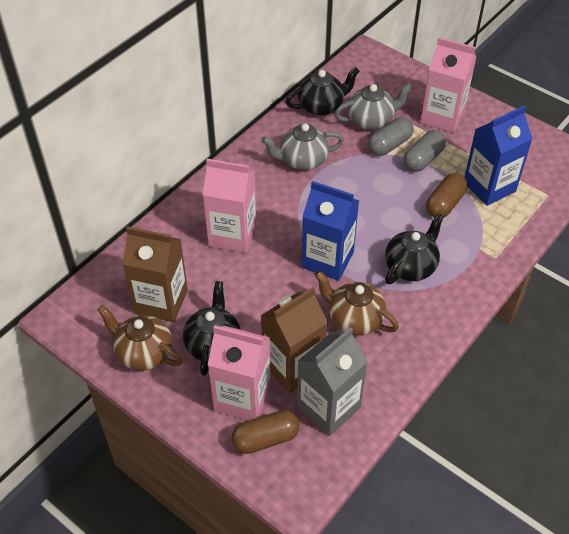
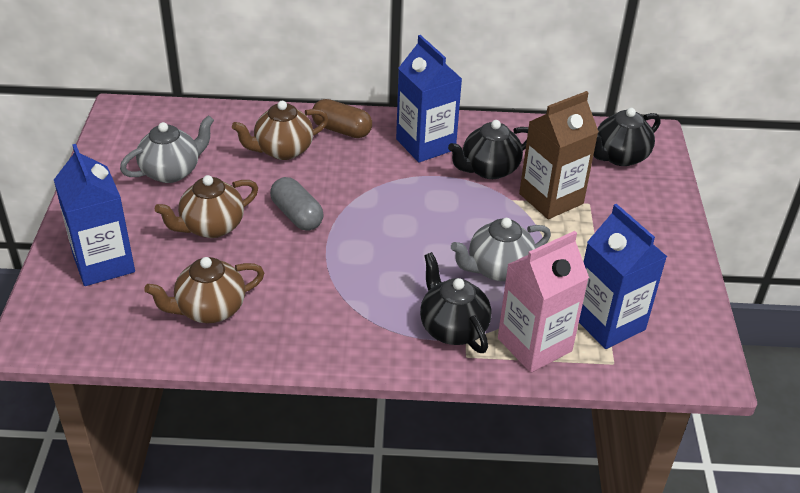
blue carton: [302,181,359,281] [464,106,533,206] = 2 -> [54,144,135,286] [396,35,462,163] [579,204,667,349] = 3
brown capsule: [231,410,300,454] [426,173,468,218] = 2 -> [312,99,372,138] = 1
brown carton: [123,226,188,322] [261,287,328,393] = 2 -> [519,91,599,219] = 1
brown teapot: [98,305,182,371] [315,271,399,336] = 2 -> [144,257,264,323] [155,175,258,238] [232,101,329,160] = 3
grey capsule: [368,117,414,156] [403,130,446,172] = 2 -> [270,177,324,231] = 1
grey carton: [297,327,368,436] = 1 -> none = 0
pink carton: [203,159,257,253] [208,325,271,420] [420,37,476,133] = 3 -> [498,231,589,373] = 1

